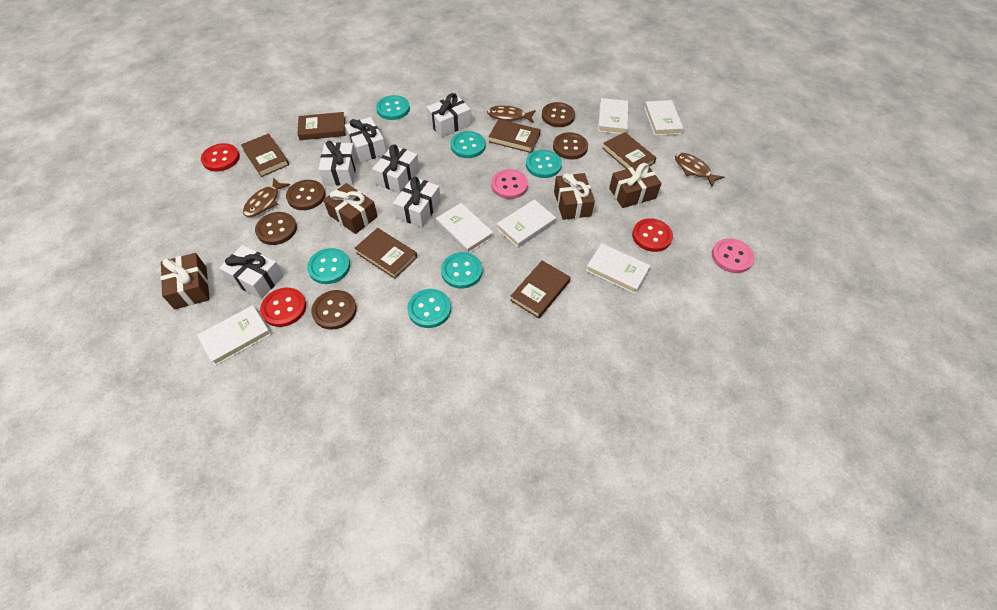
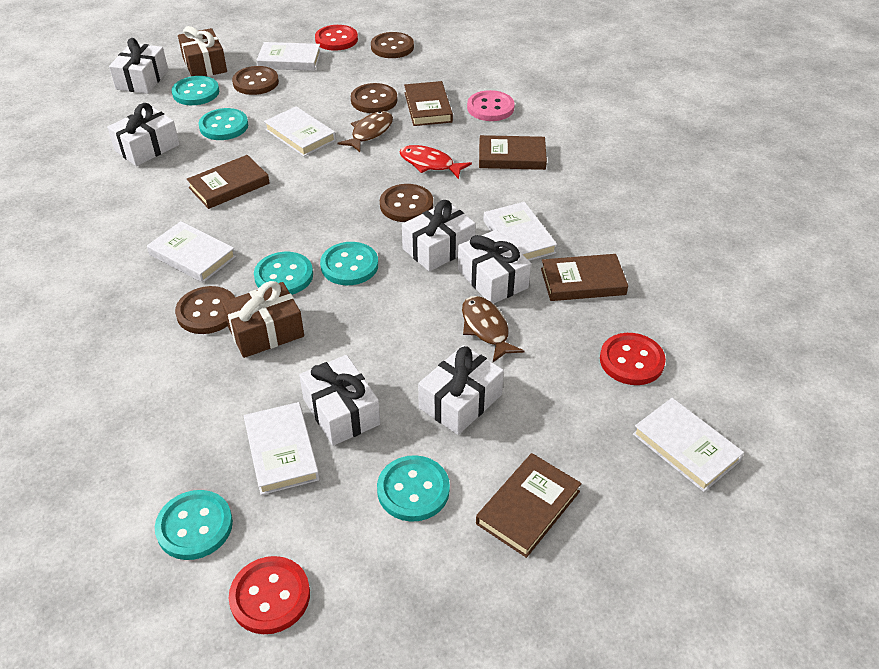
brown book: [241,134,289,177] [297,112,345,140] [354,228,418,279] [489,119,541,153] [510,261,571,318] [602,132,656,169] = 6 -> [187,155,270,209] [404,81,453,126] [476,453,582,558] [479,135,547,170] [541,254,628,301] = 5
brown fish: [243,177,290,217] [487,105,536,123] [675,153,724,187] = 3 -> [337,111,393,152] [462,296,525,362] = 2
brown gift: [161,253,210,309] [323,183,378,234] [554,173,595,220] [609,163,662,208] = 4 -> [178,26,227,76] [222,281,304,358] = 2
pink button: [491,169,528,199] [712,238,755,273] = 2 -> [467,90,515,121] = 1
red fish: none = 0 -> [399,145,472,179] = 1

